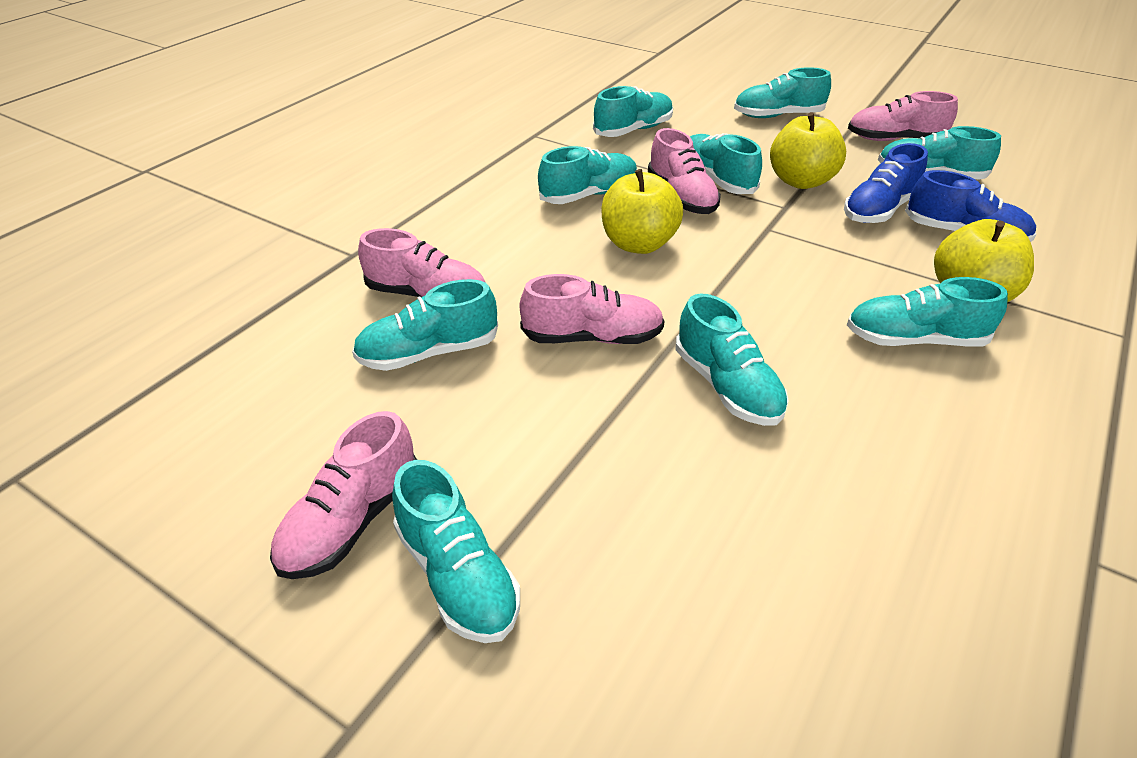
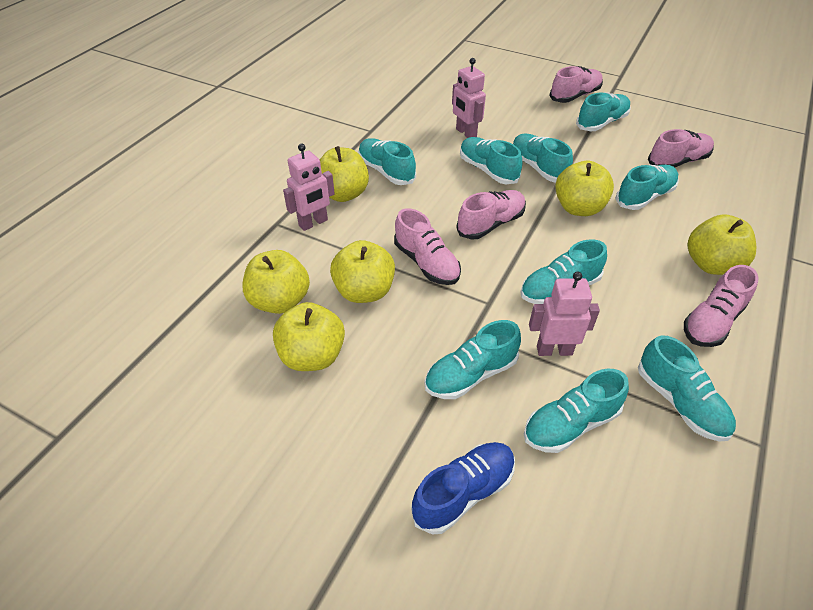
blue shoe: [844,143,928,223] [905,170,1036,242] = 2 -> [411,442,515,534] = 1
pink robot: none = 0 -> [283,144,335,231] [452,58,486,138] [529,272,600,356] = 3
yellow apple: [601,169,683,254] [770,112,846,189] [934,219,1034,302] = 3 -> [243,250,310,314] [273,302,345,371] [320,146,369,202] [330,240,395,303] [555,161,614,216] [688,214,756,275] = 6

